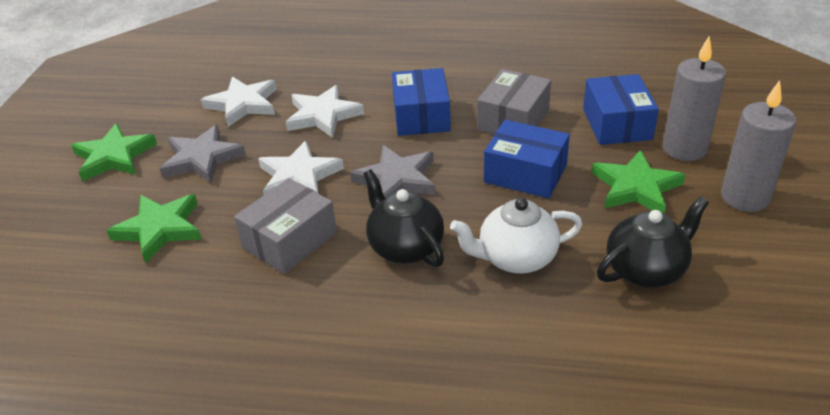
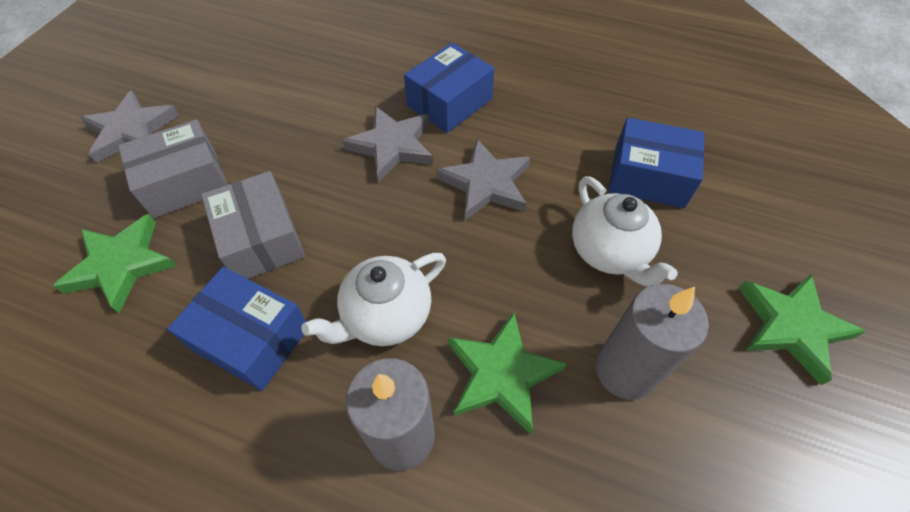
black teapot: [363,169,444,267] [597,197,709,288] = 2 -> none = 0
grey star: [160,125,246,183] [350,145,436,199] = 2 -> [80,90,179,163] [342,106,433,182] [436,139,530,220] = 3
white star: [201,77,277,127] [258,141,344,195] [286,85,364,138] = 3 -> none = 0
white teapot: [450,198,583,274] = 1 -> [301,253,446,346] [572,176,678,287] = 2

